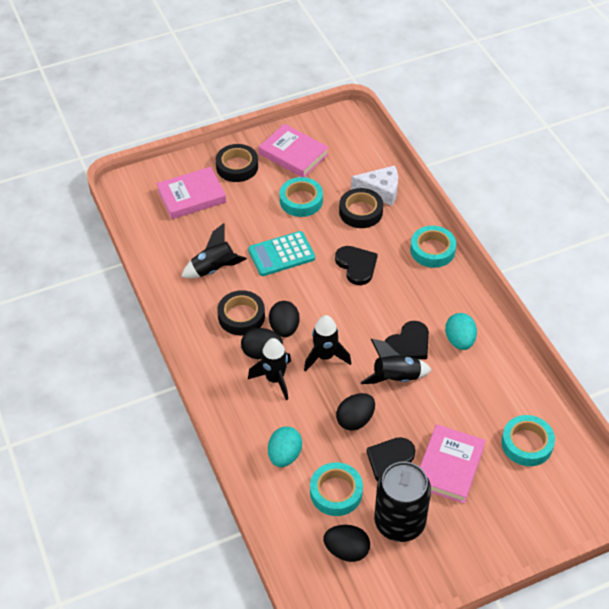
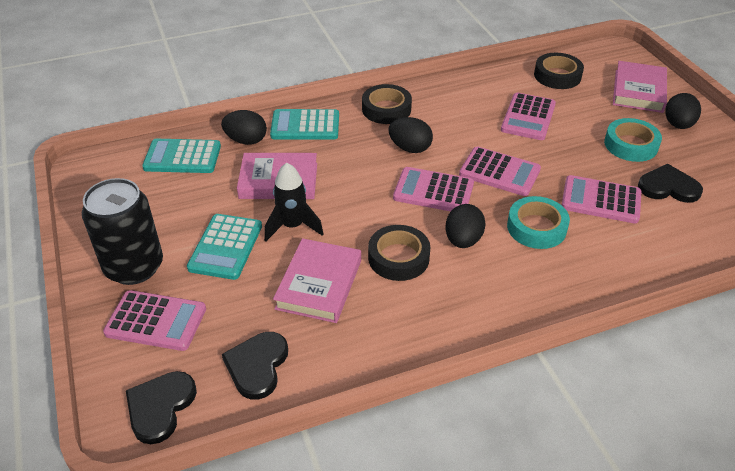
black rocket: [181,223,247,278] [248,338,291,400] [304,315,351,372] [360,339,432,384] = 4 -> [264,163,324,241] = 1
pink calculator: none = 0 -> [103,290,206,351] [393,167,474,211] [459,147,541,196] [501,93,556,140] [562,175,641,224] = 5
turquoise calculator: [248,231,315,276] = 1 -> [142,139,221,173] [187,214,262,280] [270,109,339,140] = 3
turquoise egg: [268,426,302,467] [445,313,477,350] = 2 -> none = 0
turquoise tape: [279,177,323,217] [310,462,363,516] [410,226,456,268] [501,415,555,466] = 4 -> [507,196,570,249] [604,118,662,162] = 2
white cheese: [351,165,398,206] = 1 -> none = 0

